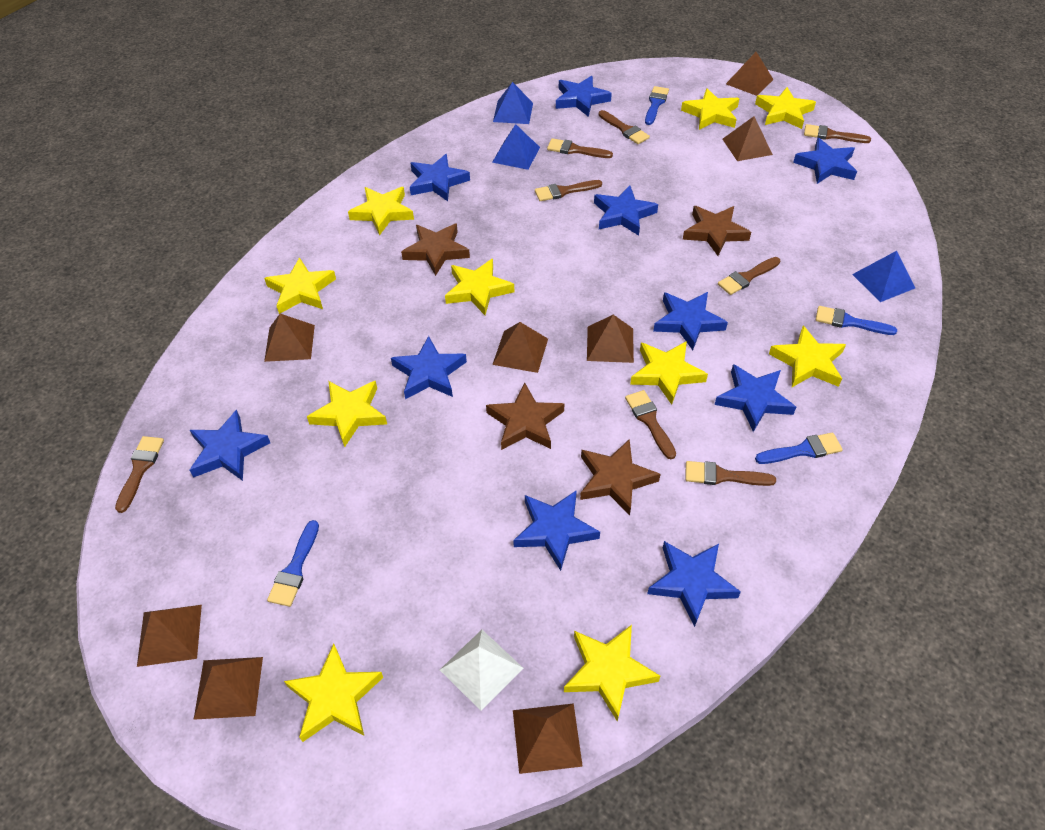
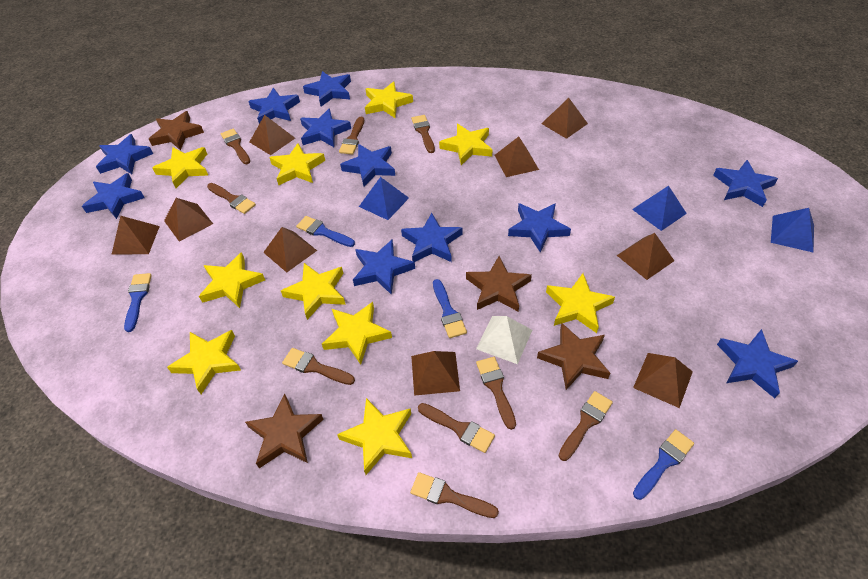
blue star: [190,410,270,481] [391,336,467,399] [410,154,470,201] [513,490,600,571] [556,76,612,117] [594,186,658,236] [647,541,741,627] [653,292,728,350] [715,364,796,432] [793,138,857,184] = 10 -> [82,173,145,219] [96,134,153,174] [248,88,300,124] [300,108,351,147] [303,71,351,107] [340,144,395,186] [353,240,415,295] [401,213,462,262] [508,203,571,253] [713,160,778,207] [717,329,798,398] = 11
brown brush: [115,436,164,513] [535,180,602,201] [547,138,613,158] [599,110,650,144] [625,390,676,459] [685,461,776,486] [718,257,780,295] [804,124,871,143] = 8 -> [207,183,256,214] [221,129,250,164] [282,348,355,385] [339,117,364,155] [410,472,499,518] [411,115,435,153] [418,403,495,453] [476,357,516,430] [559,391,613,461] = 9
brown pyramid: [137,605,202,667] [193,657,263,720] [264,314,315,362] [492,322,548,373] [513,703,583,774] [587,315,634,363] [723,116,773,161] [726,52,774,96] = 8 -> [111,216,160,255] [164,198,213,242] [250,115,295,155] [263,227,317,273] [411,351,460,396] [495,137,539,177] [541,98,588,139] [617,233,674,280] [633,353,693,408] = 9

